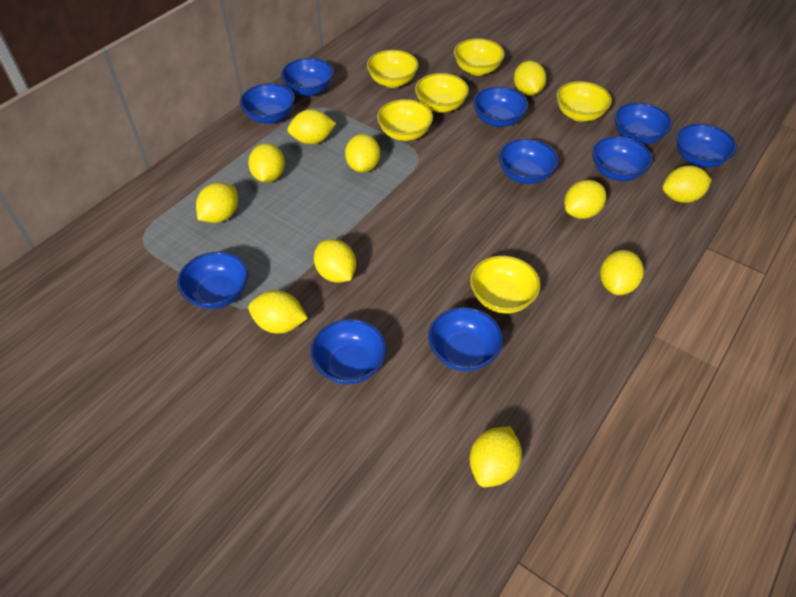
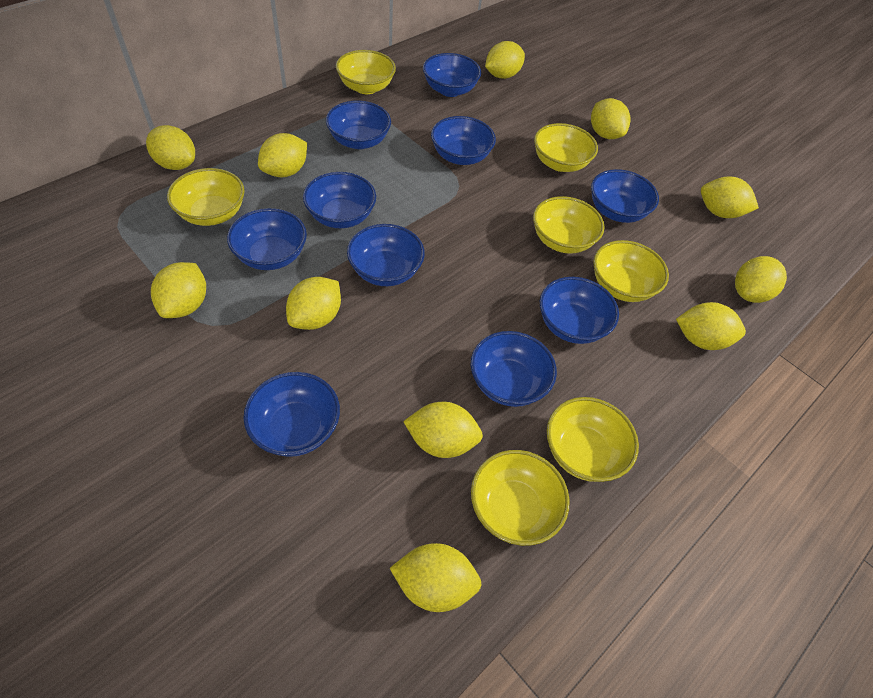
yellow bowl: [367,50,419,88] [377,99,433,141] [415,73,469,113] [454,38,505,76] [470,256,541,314] [556,81,612,122] = 6 -> [167,168,245,226] [336,50,396,94] [471,450,570,546] [533,196,605,254] [534,123,598,172] [547,397,639,482] [593,240,669,302] = 7

